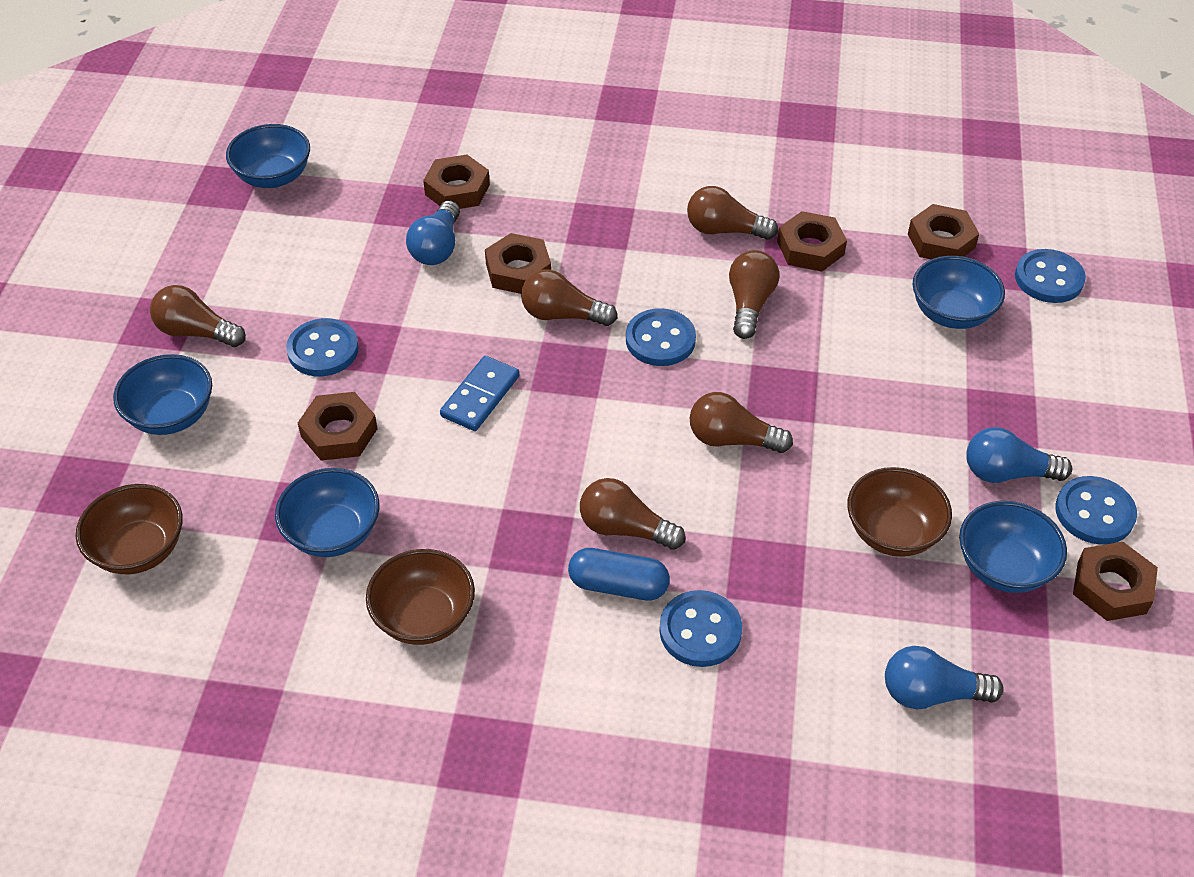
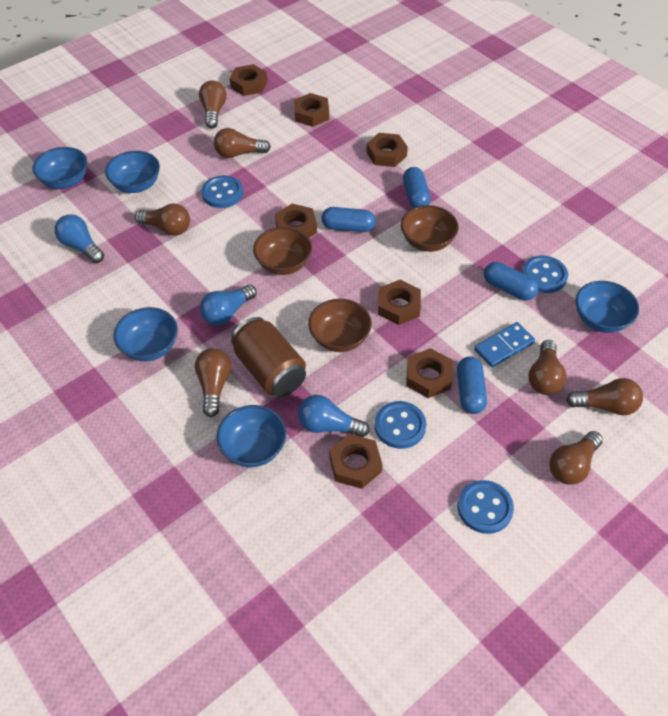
blue button: [286,318,359,376] [626,308,696,366] [659,590,742,667] [1015,249,1086,303] [1055,476,1137,545] = 5 -> [201,176,243,208] [374,401,426,449] [458,480,514,534] [522,256,568,293] = 4
blue capsule: [568,548,670,600] = 1 -> [321,207,376,232] [403,167,431,208] [457,357,487,414] [484,262,538,300] = 4
brown can: none = 0 -> [231,317,306,397] = 1
brown light bulb: [150,285,246,347] [521,270,617,326] [580,478,685,550] [687,186,778,240] [690,392,793,453] [729,250,779,339] = 6 -> [135,203,190,235] [195,348,231,417] [199,80,227,128] [214,128,271,158] [529,340,566,395] [549,431,603,485] [566,378,643,415] = 7
brown nut: [298,392,378,461] [423,154,490,209] [485,233,551,294] [777,211,847,272] [908,204,979,259] [1073,542,1158,621] = 6 -> [230,64,267,96] [275,204,317,238] [294,93,329,127] [329,434,383,489] [366,133,408,167] [378,280,421,325] [406,348,453,398] = 7

